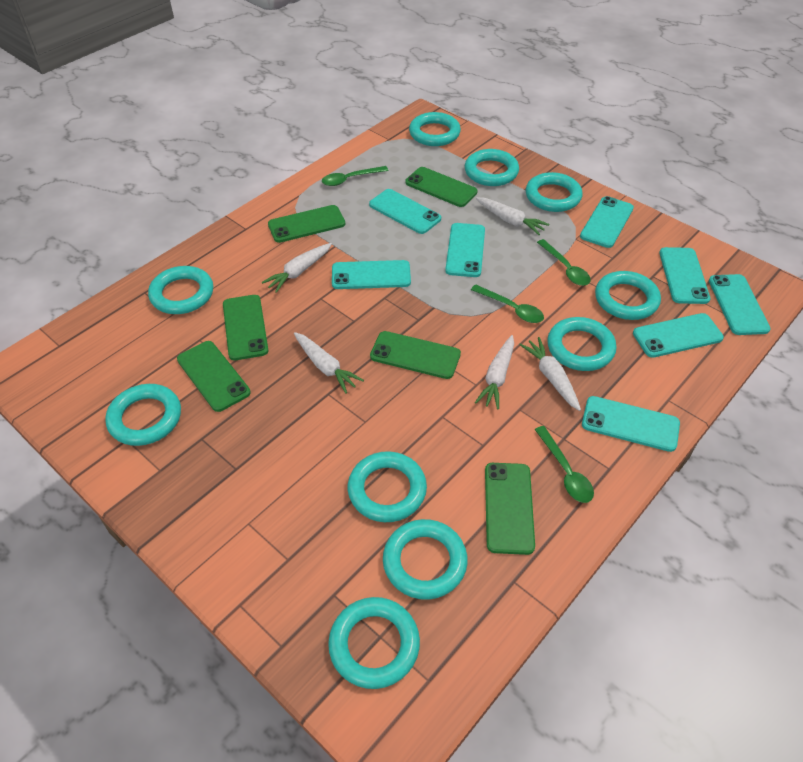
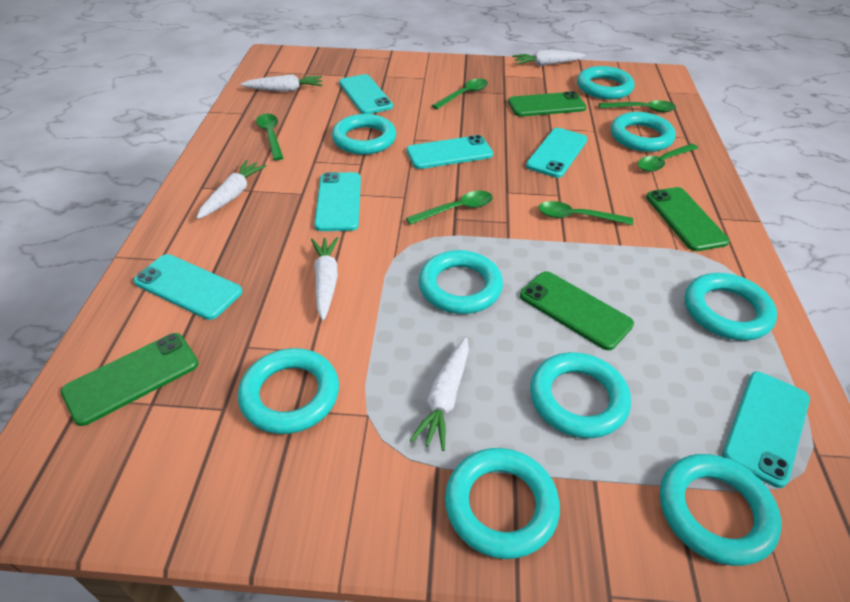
green phone: [177,341,251,412] [223,295,268,360] [268,205,345,243] [370,331,461,379] [405,167,477,207] [485,463,535,555] = 6 -> [61,333,199,426] [508,91,587,117] [520,271,634,350] [646,187,730,251] = 4
green spoon: [322,166,389,186] [471,284,544,323] [535,426,594,503] [537,239,591,286] = 4 -> [256,114,283,160] [406,191,493,225] [432,79,488,109] [538,201,633,225] [599,100,676,112] [638,143,698,172] = 6
turquoise phone: [332,260,411,289] [369,189,441,234] [445,223,485,277] [580,196,634,248] [582,396,680,452] [633,313,724,358] [659,247,710,304] [709,274,771,335] = 8 -> [134,254,242,320] [314,172,361,231] [339,74,393,114] [406,135,493,169] [526,128,587,178] [722,372,810,488] = 6
turquoise ring: [105,384,181,446] [148,266,213,314] [328,597,420,689] [348,451,427,522] [383,519,468,600] [409,112,461,146] [465,149,519,186] [526,172,583,212] [547,317,617,371] [595,271,661,320] = 10 -> [238,348,339,434] [332,114,396,155] [419,250,503,314] [445,448,560,559] [530,352,631,438] [577,66,635,100] [611,112,676,152] [660,454,781,566] [685,273,777,341] = 9

